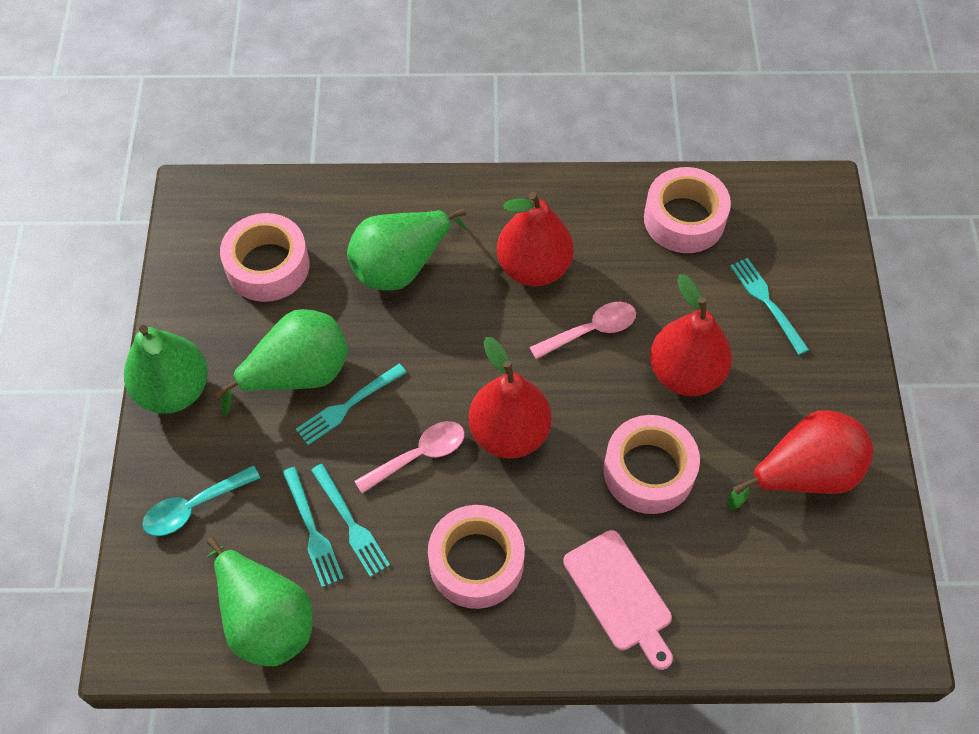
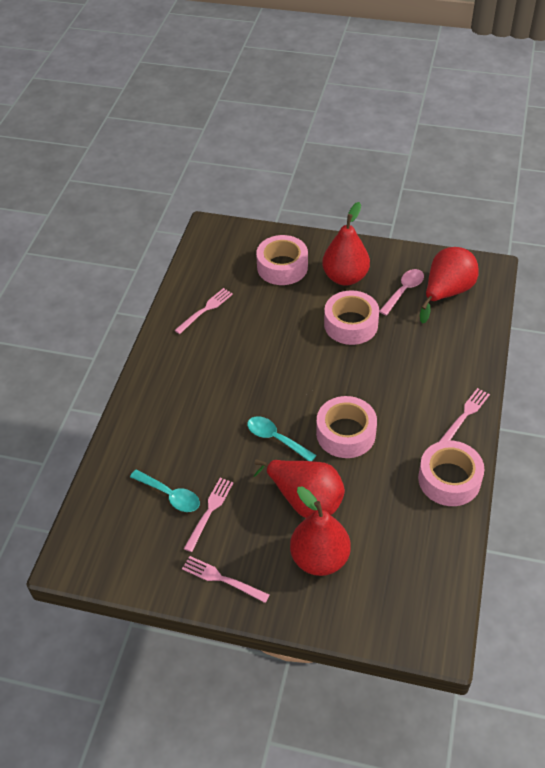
green pear: [124,325,208,414] [207,537,313,666] [215,309,348,416] [347,208,467,291] = 4 -> none = 0
pink cutting board: [563,530,673,670] = 1 -> none = 0
pink fork: none = 0 -> [174,288,233,334] [182,556,269,603] [184,478,234,552] [439,388,490,442] = 4
pink spoon: [355,421,465,494] [529,302,636,359] = 2 -> [379,269,424,316] = 1
turquoise fork: [283,467,344,587] [296,364,407,445] [311,464,390,577] [730,258,809,355] = 4 -> none = 0
turquoise spoon: [143,465,260,536] = 1 -> [130,469,200,512] [247,416,316,461] = 2

